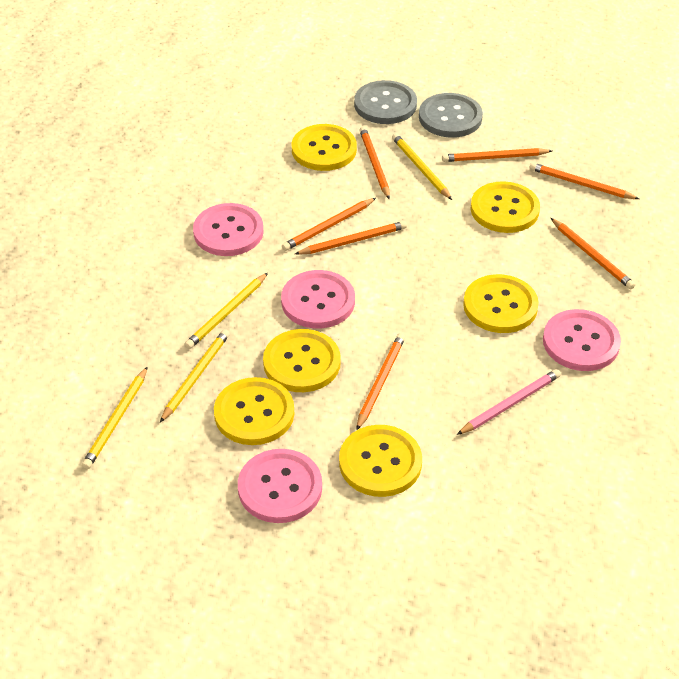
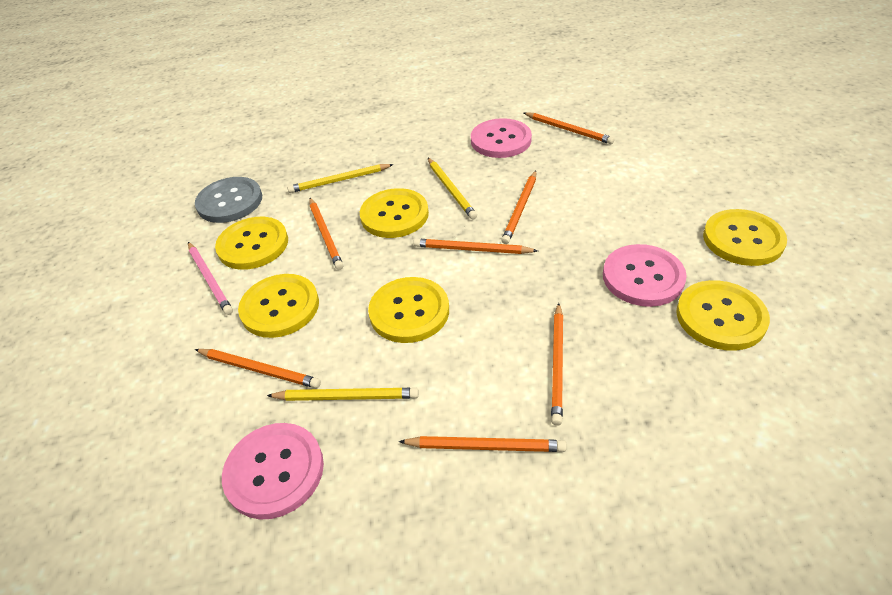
grey button: [354,80,417,124] [419,93,483,138] = 2 -> [195,177,262,223] = 1
pink button: [193,203,263,256] [238,449,322,523] [281,270,355,328] [543,309,621,371] = 4 -> [222,423,324,520] [471,118,532,158] [603,244,687,307] = 3
yellow pencil: [82,366,148,469] [160,329,230,423] [185,273,268,349] [392,133,452,200] = 4 -> [267,388,419,401] [287,164,394,193] [428,158,477,219] = 3

